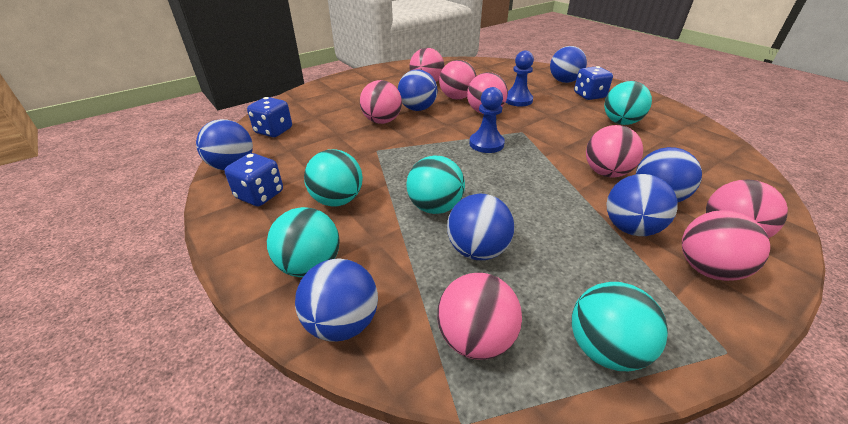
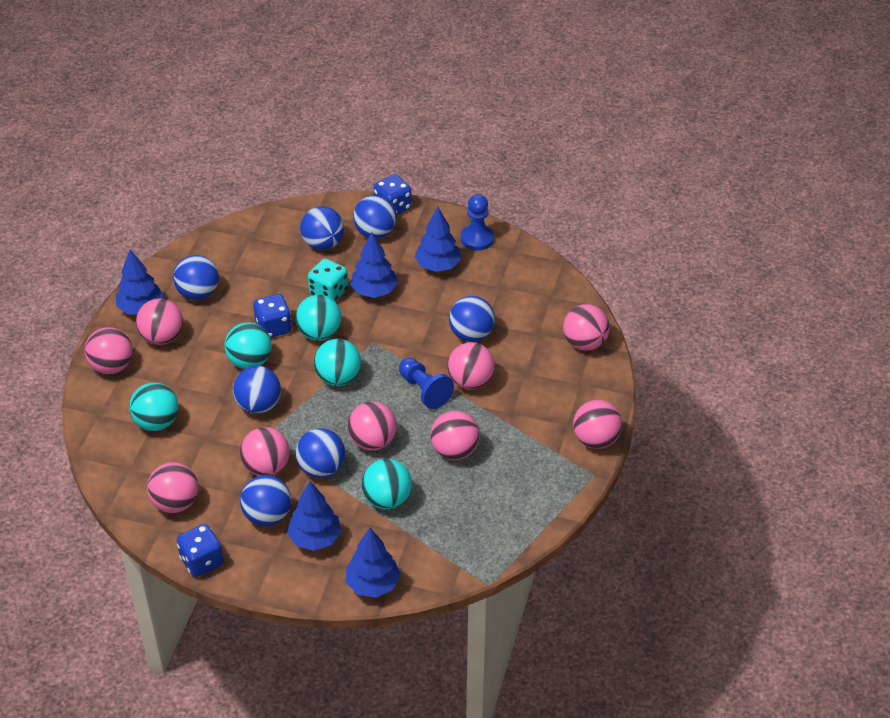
blue tree: none = 0 -> [116,249,164,314] [287,481,341,551] [346,528,401,598] [350,232,398,298] [415,207,461,272] = 5
pink ball: [360,80,402,124] [409,48,444,82] [437,273,522,360] [439,60,477,100] [467,72,508,114] [586,125,643,178] [682,210,770,281] [706,180,788,238] = 8 -> [84,327,133,374] [136,299,183,345] [147,462,198,513] [240,427,290,476] [348,402,397,451] [431,411,480,460] [448,342,495,390] [563,304,610,351] [573,400,622,449] = 9
turquoise dice: none = 0 -> [308,259,348,302] = 1

